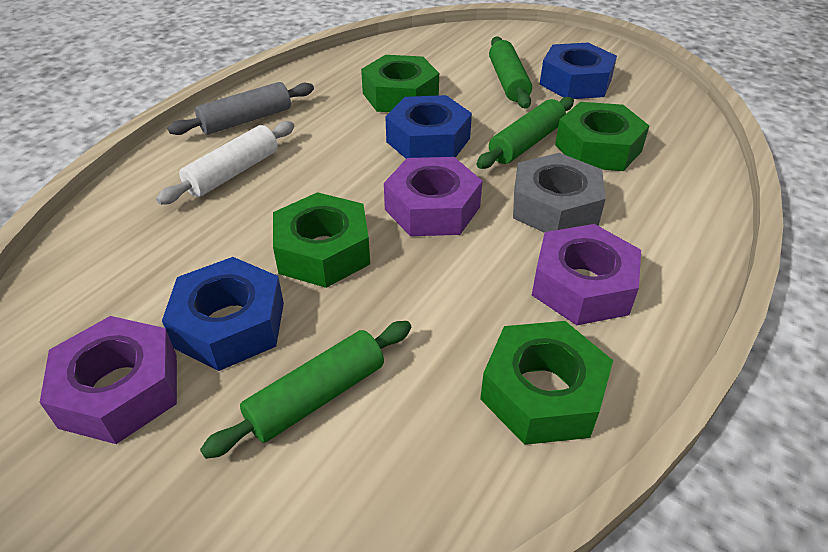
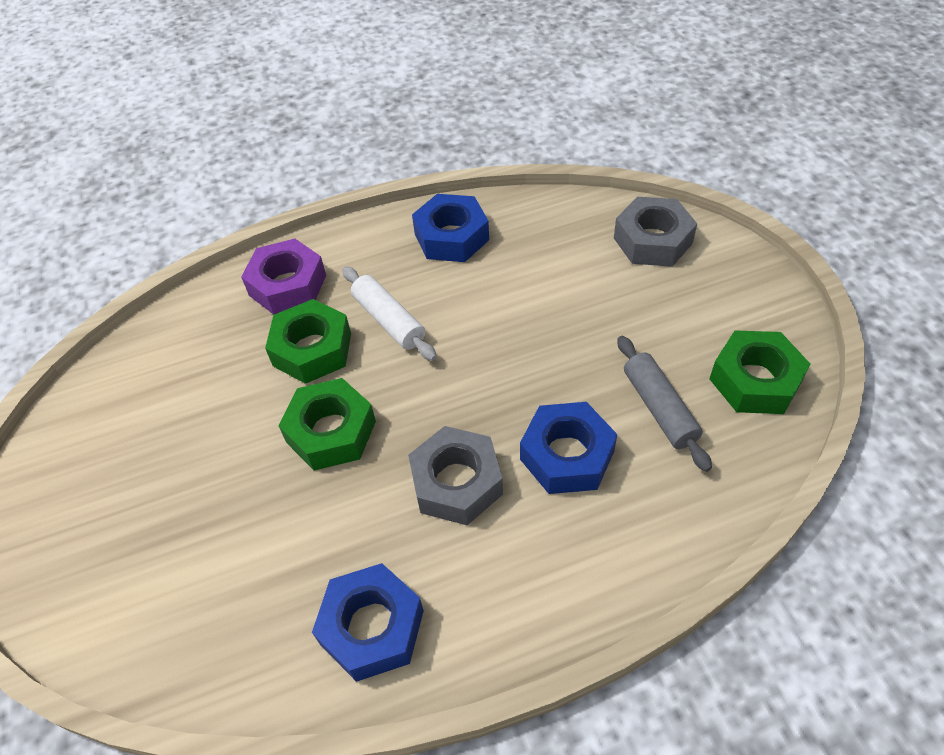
green nut: [273,192,370,288] [361,55,439,112] [480,321,613,445] [555,102,649,171] = 4 -> [265,299,351,384] [279,378,376,470] [709,330,811,414] = 3
green rolling pin: [200,321,412,459] [477,97,574,169] [489,36,532,109] = 3 -> none = 0
grey nut: [513,153,606,233] = 1 -> [408,426,503,525] [614,197,697,267] = 2
purple nut: [40,316,177,444] [384,157,483,236] [532,224,641,325] = 3 -> [241,239,326,315] = 1

